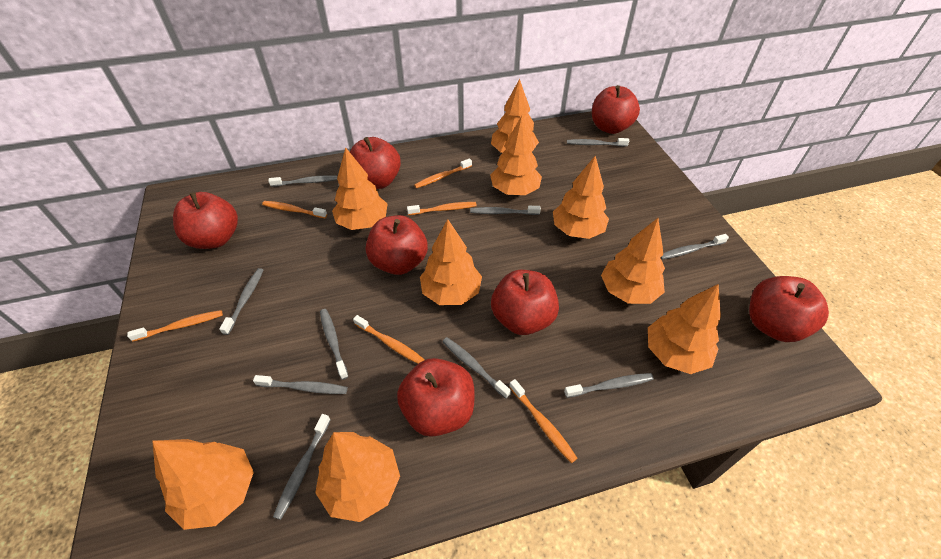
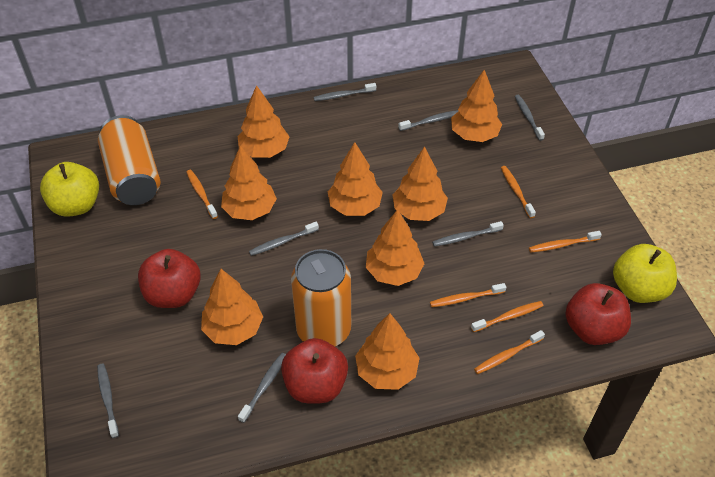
grey toothbrush: [219,268,263,335] [253,375,348,394] [268,175,337,187] [273,414,330,520] [320,309,348,380] [442,337,511,399] [470,206,541,215] [564,373,654,398] [567,138,629,147] [660,234,729,260] = 10 -> [97,364,119,438] [238,353,286,423] [249,222,319,256] [313,83,376,101] [398,110,459,131] [432,221,504,247] [515,95,545,141] = 7
orange can: none = 0 -> [98,115,160,205] [291,249,351,346] = 2
orange tree: [152,439,254,530] [315,432,400,522] [332,147,387,230] [420,219,482,305] [490,116,542,195] [491,79,539,153] [553,156,609,239] [601,218,665,304] [648,284,721,374] = 9 -> [201,269,263,345] [221,146,277,220] [238,85,290,158] [328,142,383,216] [355,313,420,390] [366,209,424,286] [392,146,448,221] [451,70,502,142] = 8
red apple: [173,192,238,249] [350,137,401,189] [366,215,428,275] [397,358,474,437] [491,270,559,335] [592,85,640,134] [749,276,829,342] = 7 -> [138,249,201,308] [281,338,348,404] [565,283,631,345] = 3
yellow apple: none = 0 -> [40,162,99,217] [613,244,677,303] = 2

